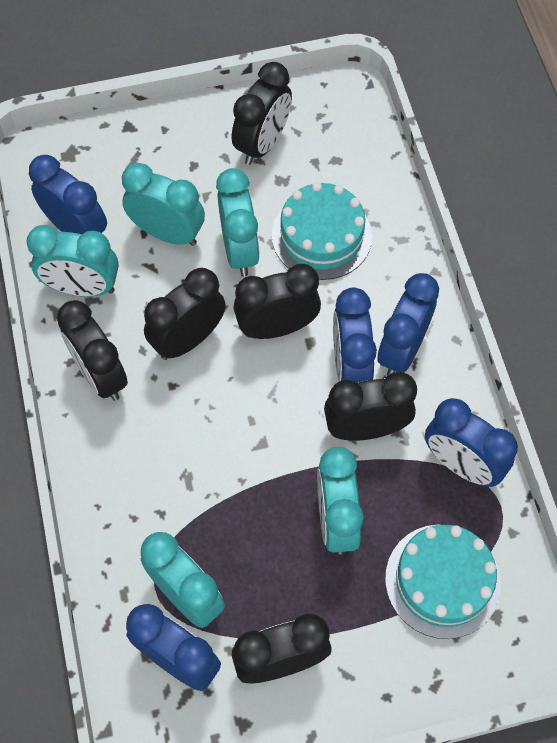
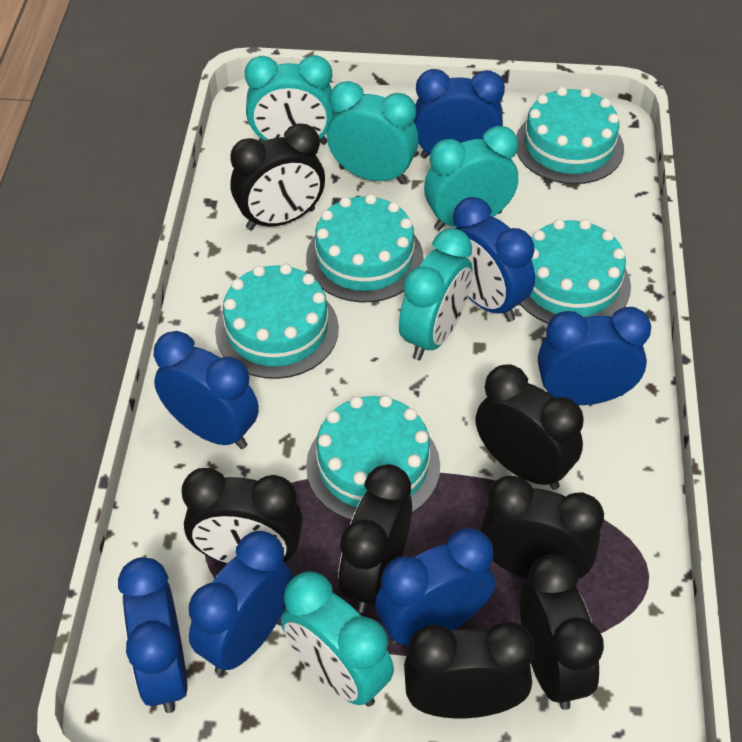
black clock: [57,300,128,401] [144,268,226,360] [232,62,292,165] [232,614,332,683] [234,264,321,339] [324,372,417,441] = 6 -> [182,468,303,564] [230,123,325,230] [338,464,412,613] [404,622,535,718] [476,364,584,490] [480,476,604,579] [520,554,604,710] = 7
blue clock: [29,155,107,234] [126,604,221,691] [333,288,377,383] [378,273,439,375] [425,398,518,487] = 5 -> [118,557,188,713] [154,331,259,449] [189,531,293,674] [375,528,495,645] [414,69,505,159] [453,197,535,322] [538,307,651,405] = 7
turquoise cake: [272,182,372,280] [385,525,501,639] = 2 -> [215,264,339,379] [306,194,424,302] [306,395,440,520] [516,87,624,184] [520,219,631,324] = 5

